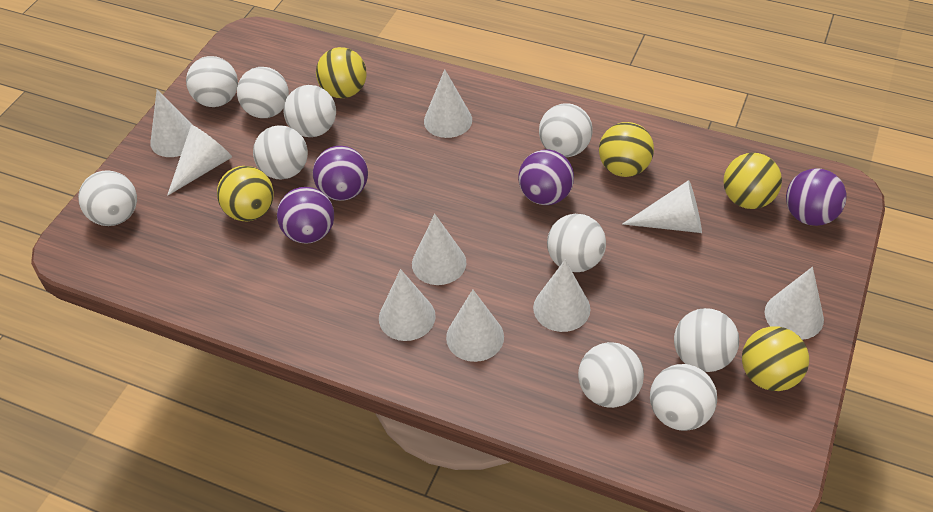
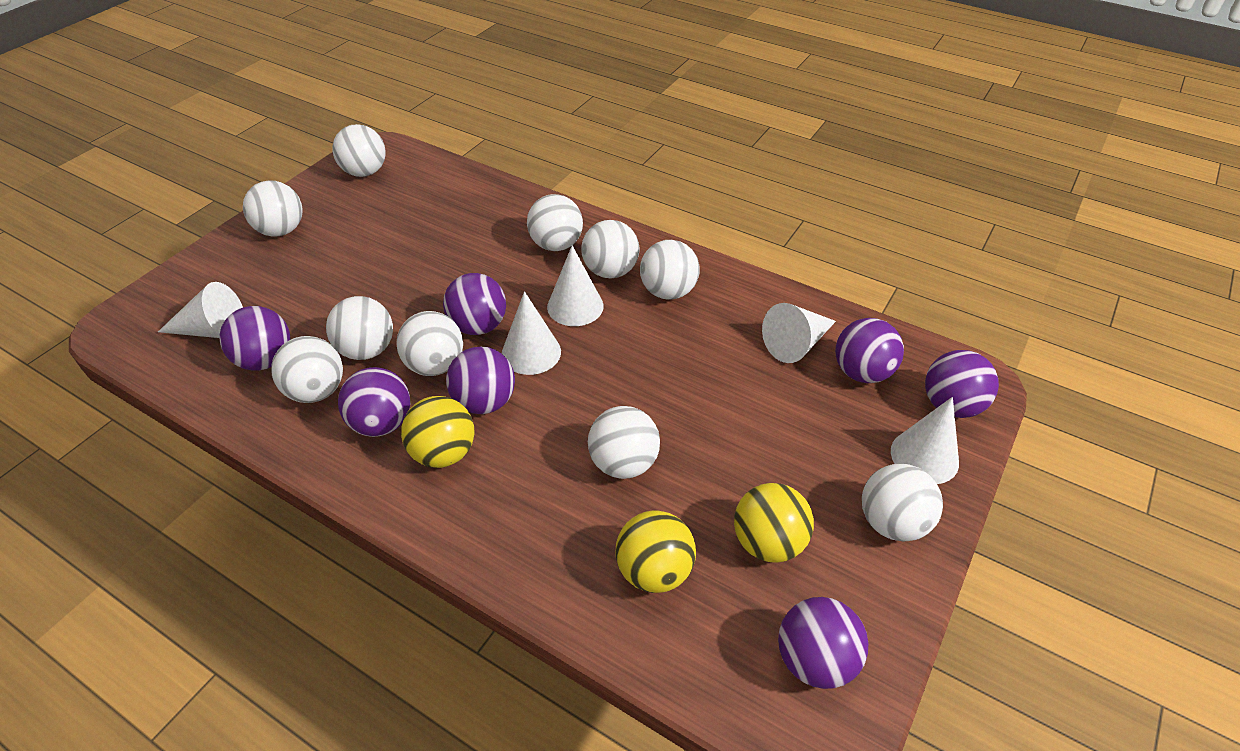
purple ball: [277,187,334,244] [313,146,368,201] [518,150,574,205] [786,168,847,226] = 4 -> [219,306,290,371] [338,367,410,437] [443,273,506,335] [446,346,515,414] [778,597,868,689] [835,318,904,383] [925,350,999,418] = 7
white cone: [151,90,194,157] [167,125,232,196] [379,269,436,341] [412,214,466,285] [424,69,472,138] [446,290,504,362] [533,260,590,332] [623,180,702,233] [765,267,824,340] = 9 -> [158,282,243,338] [502,291,561,375] [547,245,604,326] [762,303,836,363] [891,397,959,484] = 5
yellow ball: [217,166,274,221] [316,47,367,98] [599,122,654,177] [723,153,782,209] [742,326,809,391] = 5 -> [401,396,475,468] [615,510,696,593] [734,483,814,563] = 3

